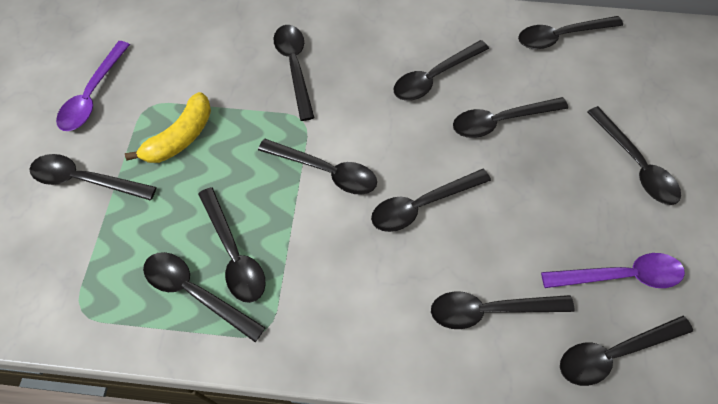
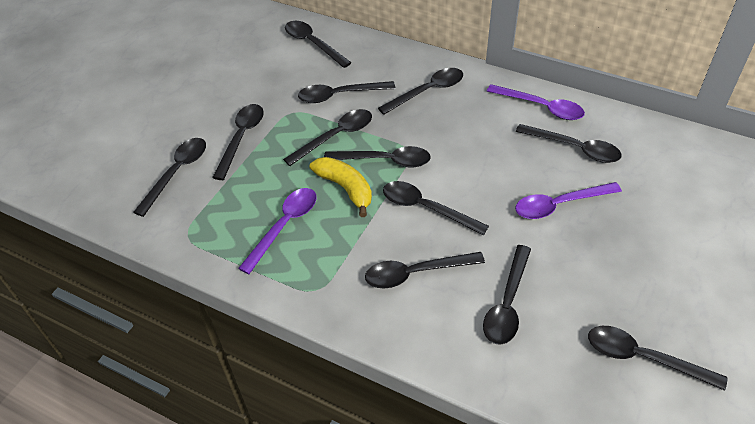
purple spoon: [56,41,130,131] [541,253,685,288] = 2 -> [238,188,316,274] [487,84,585,120] [515,182,622,219] = 3

